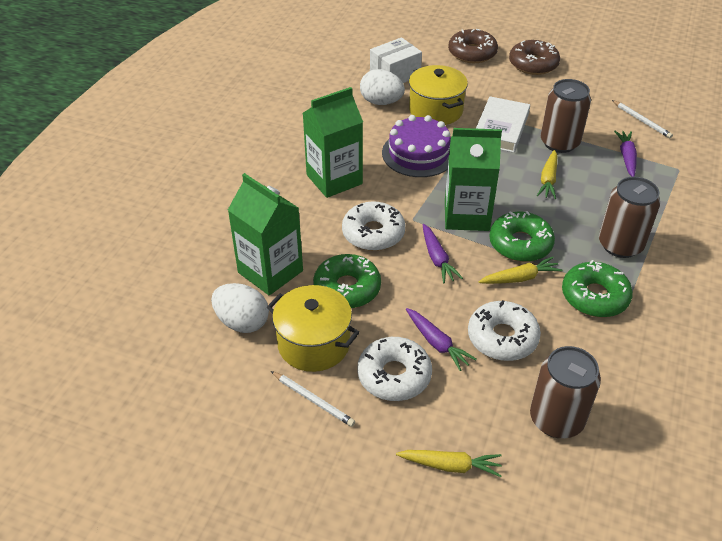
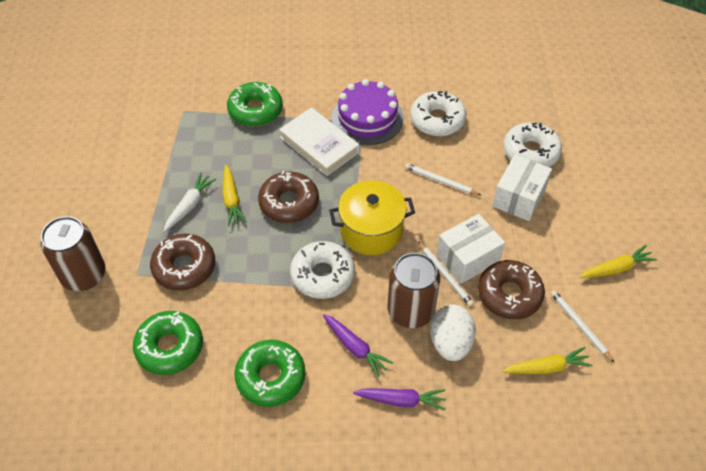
brown can: [530,346,601,438] [541,79,591,153] [599,177,660,258] = 3 -> [41,216,105,291] [388,253,440,328] = 2
brown donut: [448,29,498,63] [509,40,560,75] = 2 -> [150,234,215,291] [258,171,319,223] [478,260,545,319] = 3
green carton: [228,173,303,296] [303,87,363,198] [445,128,502,231] = 3 -> none = 0
purple carrot: [406,308,476,371] [423,224,463,283] [614,131,637,177] = 3 -> [323,314,393,377] [353,389,445,411] = 2
white box: [370,37,422,83] = 1 -> [436,214,505,284] [492,155,552,221] = 2
white carrot: none = 0 -> [164,173,216,232] = 1
white egg: [211,283,269,333] [360,69,405,105] = 2 -> [431,305,476,361] = 1
white pencil: [271,371,355,427] [612,100,673,138] = 2 -> [405,163,481,195] [418,241,474,307] [550,290,614,363] = 3
yellow pot: [267,285,360,372] [409,65,468,125] = 2 -> [329,180,415,255] = 1

